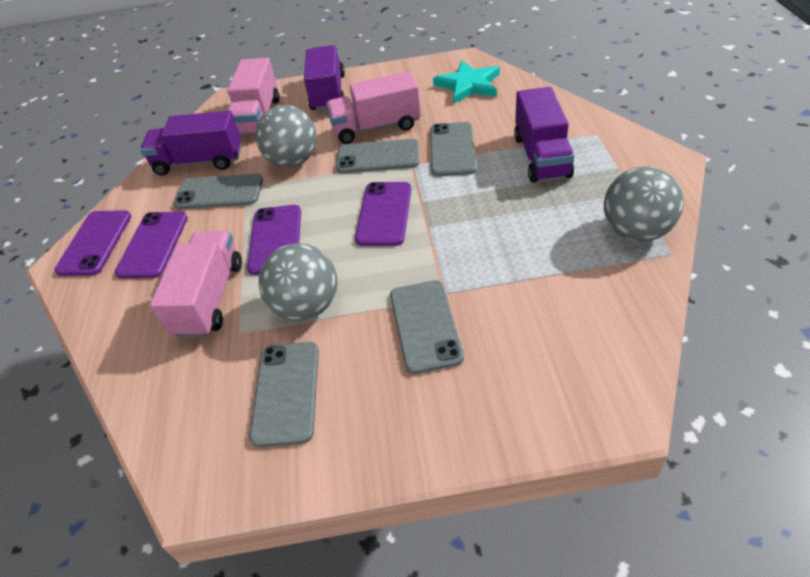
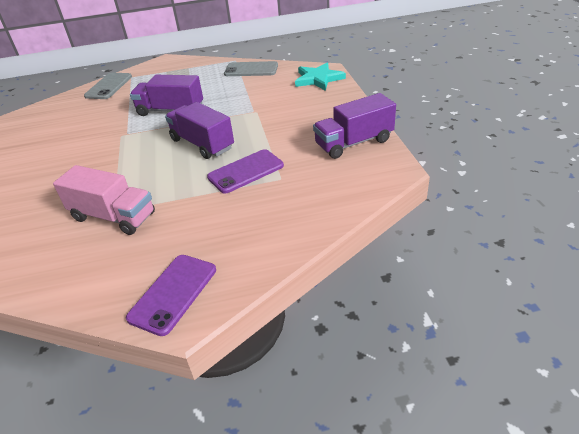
grey ball: [255,105,317,167] [259,243,338,321] [604,167,683,242] = 3 -> none = 0
grey phone: [174,174,263,209] [249,342,319,447] [336,139,419,173] [390,280,464,374] [430,122,476,176] = 5 -> [84,73,132,99] [224,61,278,76] = 2
pink truck: [150,231,242,338] [227,58,279,135] [326,71,421,144] = 3 -> [53,165,155,235] = 1
purple phone: [54,210,131,276] [115,212,188,278] [247,205,301,275] [355,182,411,246] = 4 -> [126,255,216,336] [207,149,284,194] = 2

